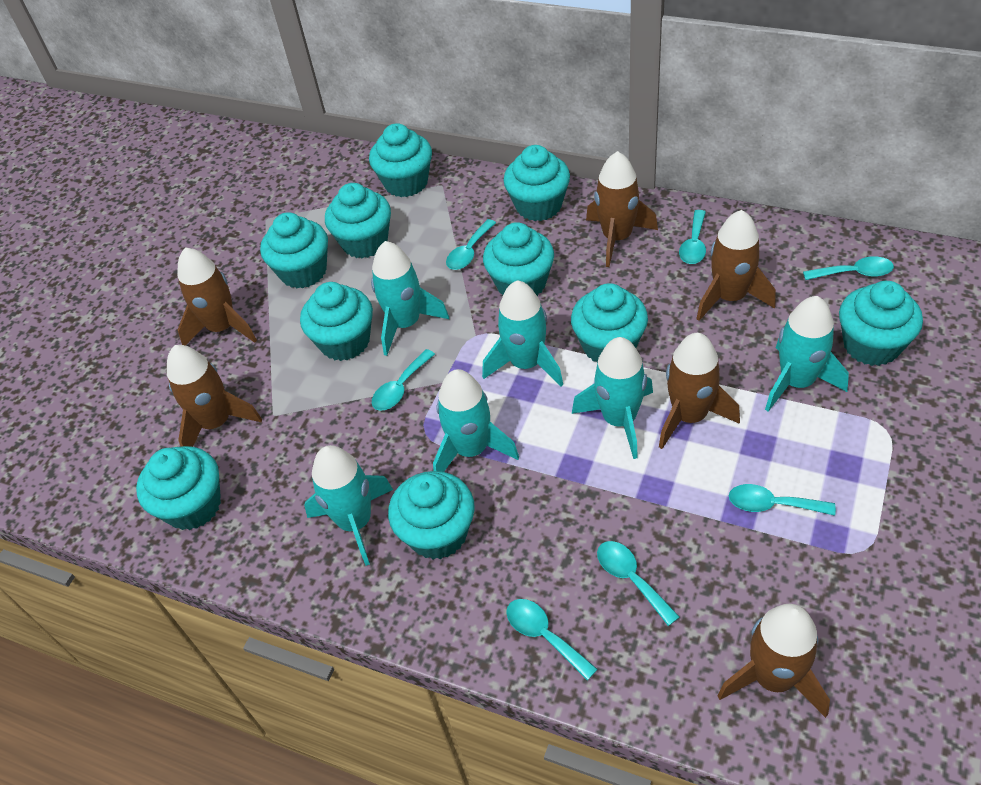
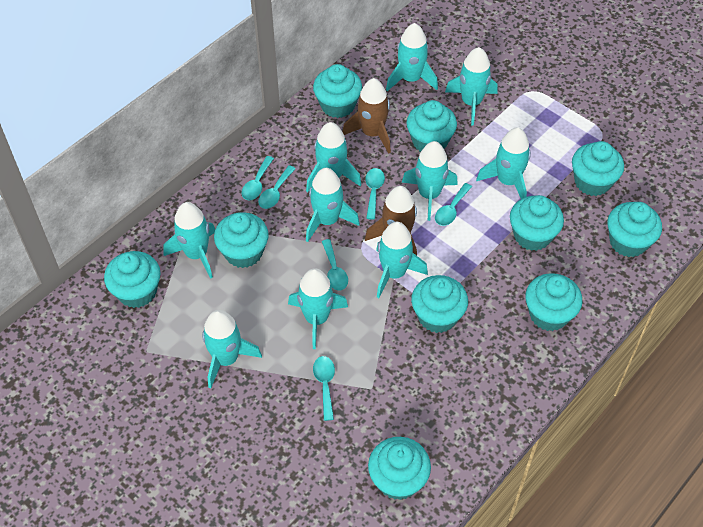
brown rocket: [167,345,262,447] [177,247,257,346] [586,151,658,267] [659,333,740,449] [696,210,776,321] [718,604,830,718] = 6 -> [343,78,391,154] [365,186,417,255] = 2
turquoise rocket: [304,445,393,566] [371,241,449,356] [433,369,519,472] [482,280,563,387] [572,337,653,459] [765,296,849,412] = 6 -> [163,202,215,279] [202,310,262,388] [288,268,348,349] [306,122,362,192] [306,168,360,242] [376,222,428,298] [386,23,438,91] [402,141,458,221] [445,47,497,126] [476,127,531,199] = 10
turquoise spoon: [372,349,435,411] [446,219,496,270] [506,599,598,681] [597,541,679,626] [679,210,706,264] [729,484,836,516] [803,256,894,280] = 7 -> [242,156,274,200] [258,165,296,209] [313,356,335,421] [322,239,348,291] [365,168,385,220] [435,183,472,226] = 6

